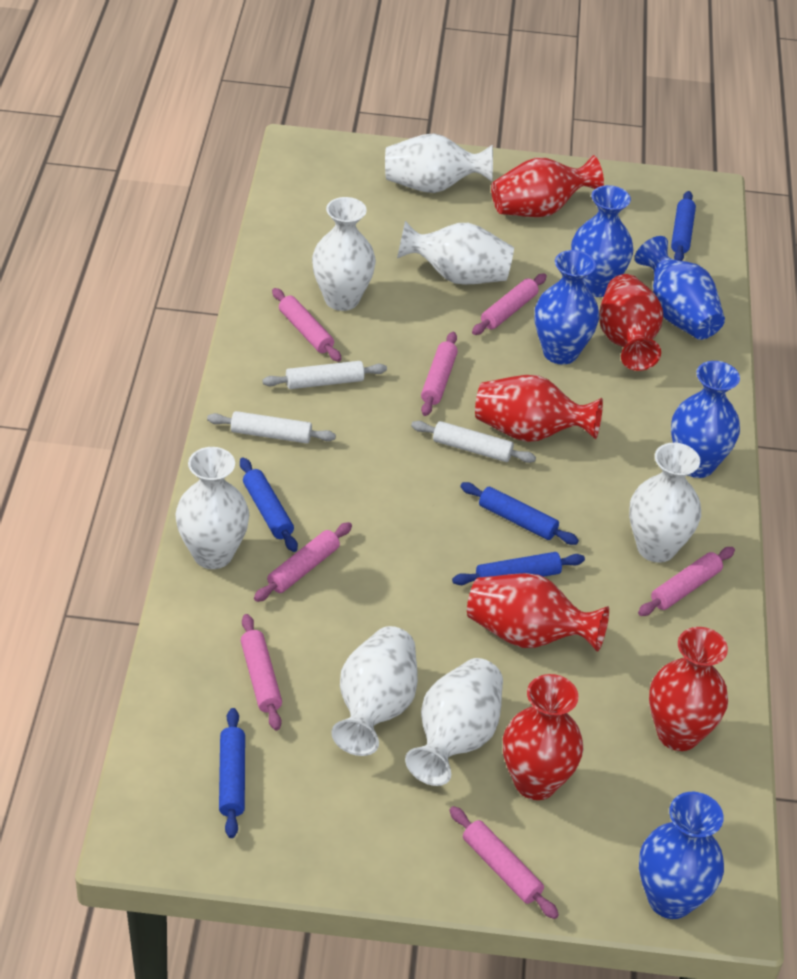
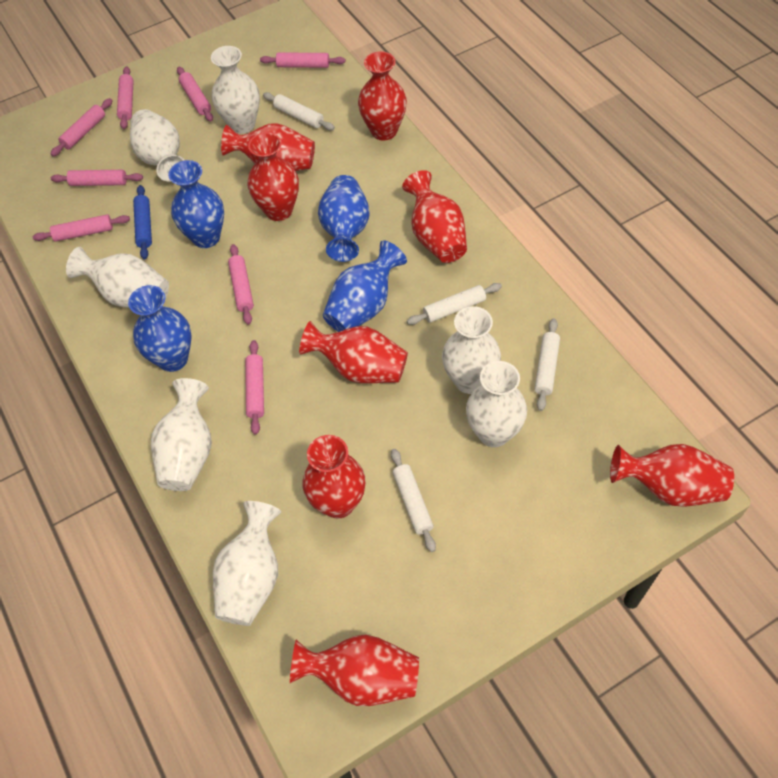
blue rolling pin: [219,708,245,838] [240,457,298,552] [452,552,585,585] [460,482,579,545] [671,191,696,261] = 5 -> [133,185,152,259] = 1
blue vase: [535,250,599,364] [571,185,633,297] [635,236,725,340] [639,792,724,919] [671,361,740,478] = 5 -> [128,285,192,372] [168,160,224,248] [318,175,370,262] [323,241,407,332] = 4
pink rolling pin: [241,614,282,730] [254,522,352,602] [272,288,342,362] [421,332,458,416] [449,806,559,919] [472,274,547,335] [638,547,735,616] = 7 -> [33,214,130,242] [51,98,113,156] [51,170,143,186] [117,66,134,129] [177,67,213,121] [228,244,254,325] [245,340,264,435] [260,52,345,68] = 8
red vase: [467,573,609,652] [475,375,603,442] [491,155,604,217] [503,674,583,800] [599,274,663,371] [649,627,728,751] = 6 -> [221,123,315,171] [247,132,299,221] [290,634,419,706] [299,321,408,383] [302,435,366,519] [358,51,407,141] [402,170,467,263] [610,444,734,507] = 8
white rolling pin: [207,411,336,444] [262,361,387,389] [411,421,536,463] = 3 -> [263,92,335,130] [391,449,436,552] [407,283,502,325] [534,318,560,411] = 4

